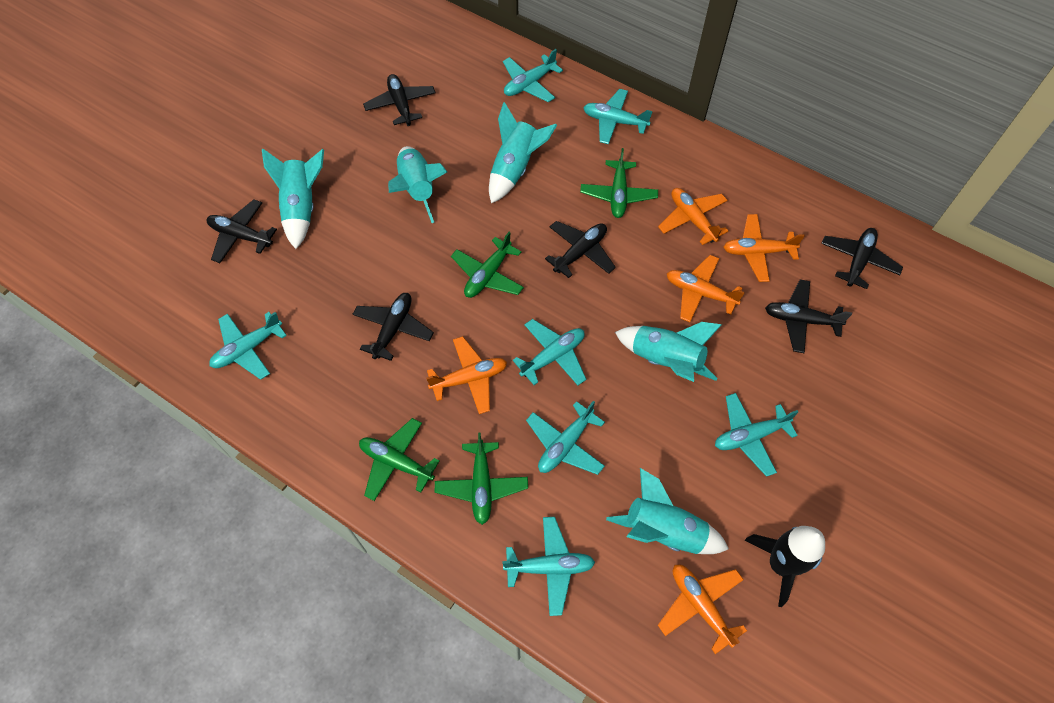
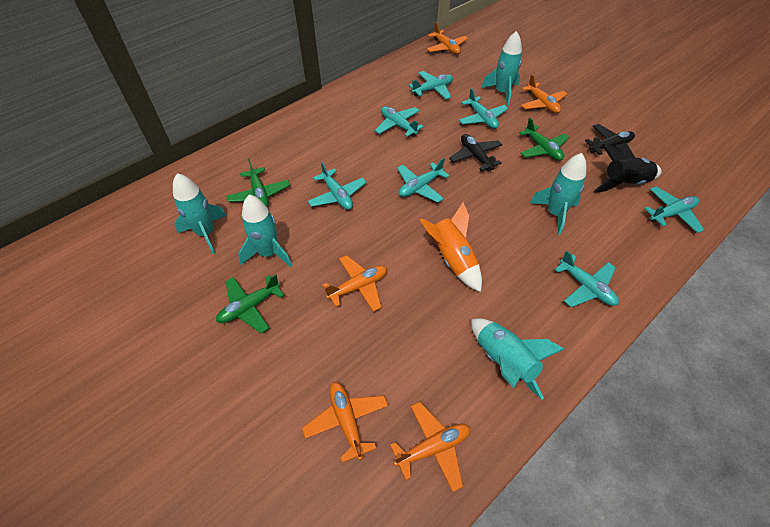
black plane: [207,199,277,263] [353,293,434,361] [363,74,436,126] [545,221,616,278] [765,280,852,353] [821,228,903,289] = 6 -> [449,134,502,172] [585,124,635,158] = 2
green plane: [359,418,440,501] [435,432,528,525] [451,232,524,298] [580,148,658,218] = 4 -> [216,274,284,333] [226,159,290,208] [519,118,569,161] = 3
orange rocket: none = 0 -> [420,202,482,292] = 1

